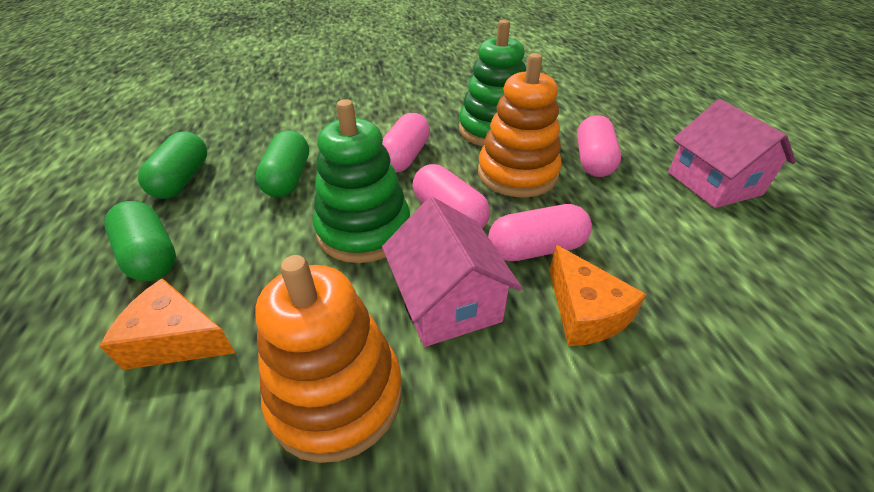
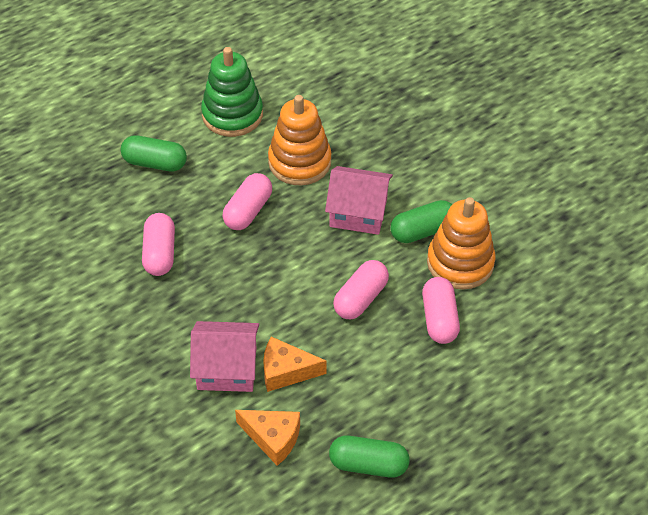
green stacking toy: [313,99,410,263] [459,19,526,146] = 2 -> [201,47,263,137] = 1

